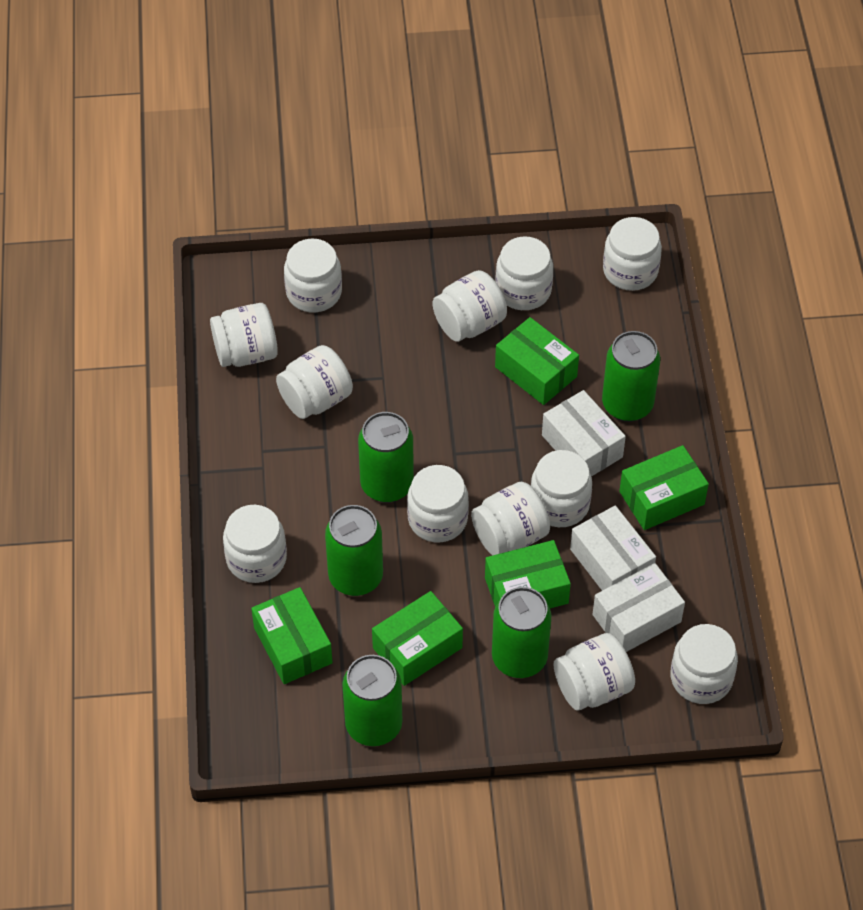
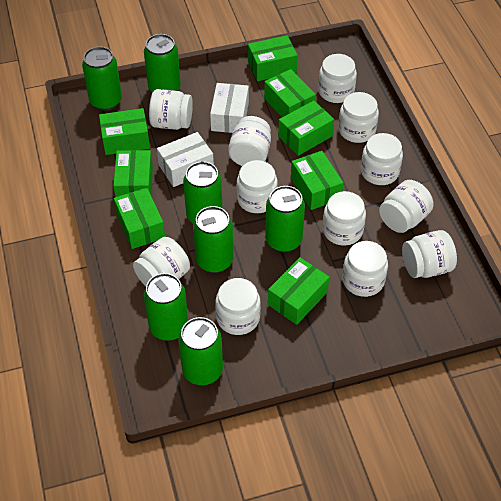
green box: [251,587,333,684] [372,591,463,686] [485,540,571,608] [495,317,579,405] [619,445,709,530] = 5 -> [99,108,150,155] [113,150,153,197] [114,187,165,249] [248,35,298,81] [264,69,316,117] [268,257,329,325] [278,100,334,156] [291,151,343,210] = 8
green can: [325,505,383,596] [342,655,402,746] [358,412,414,503] [492,587,551,678] [602,331,660,422] = 5 -> [82,47,122,111] [144,34,181,93] [144,273,188,341] [178,317,223,385] [183,161,223,224] [193,206,233,273] [265,186,305,253] = 7
white box: [542,390,626,477] [570,506,656,591] [592,563,685,652] = 3 -> [157,132,214,187] [210,83,249,133] = 2

